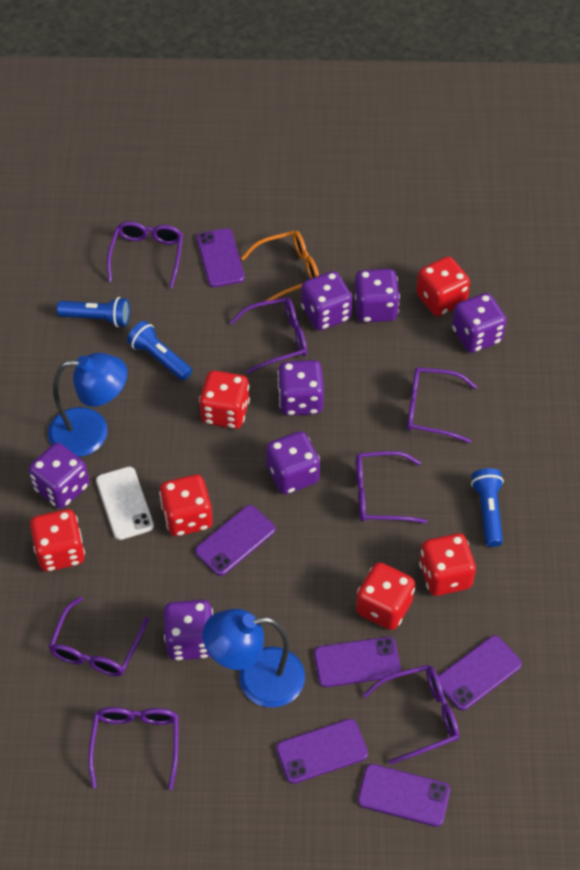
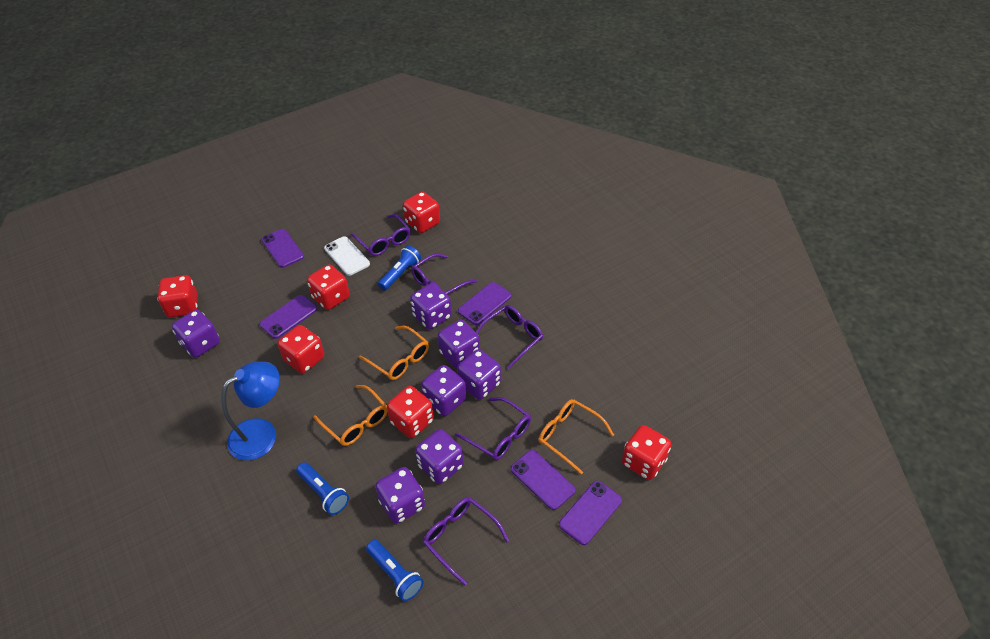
blue lamp: [48,353,128,457] [203,609,305,707] = 2 -> [221,362,280,460] = 1
orange glasses: [241,231,319,306] = 1 -> [313,385,388,446] [359,326,429,380] [538,399,614,475] = 3
purple glasses: [49,597,149,676] [88,707,178,790] [107,221,183,288] [230,298,307,374] [356,451,428,523] [363,665,459,765] [407,367,477,443] = 7 -> [350,214,411,256] [411,253,477,294] [423,497,509,585] [455,397,531,460] [476,305,543,369] = 5
purple phone: [195,505,276,576] [197,228,245,287] [276,719,368,784] [314,637,401,687] [358,764,450,827] [438,636,522,711] = 6 -> [259,295,317,339] [261,229,304,268] [458,282,511,325] [511,450,575,510] [559,481,622,545] = 5

